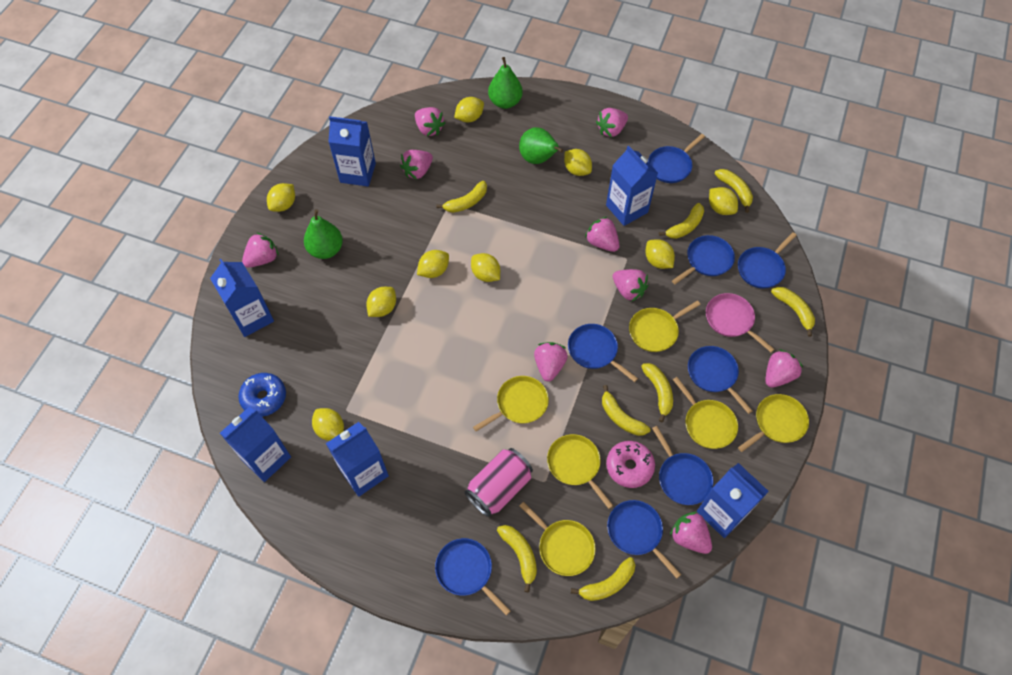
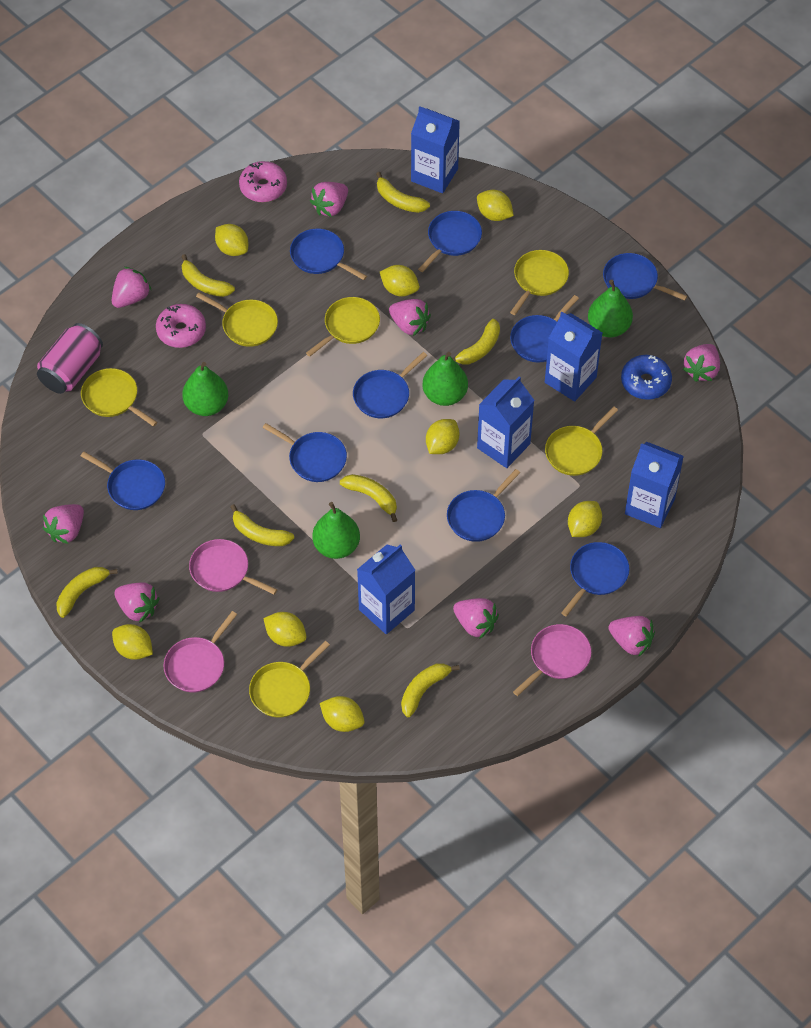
blue carton: [210,259,274,337] [220,407,291,482] [326,422,389,497] [328,116,376,187] [606,146,658,226] [697,463,769,538] = 6 -> [357,545,415,634] [411,106,460,193] [477,376,535,468] [545,312,602,402] [625,442,684,528] = 5
blue pan: [435,538,511,615] [568,324,638,382] [607,500,681,578] [648,134,705,183] [652,426,713,505] [672,235,735,284] [688,346,753,414] [738,232,797,288] = 8 -> [81,452,165,510] [262,423,347,482] [290,229,367,280] [353,352,428,418] [418,211,482,272] [447,469,520,542] [510,295,579,363] [561,542,629,616] [603,253,687,301] = 9
green pear: [304,209,343,259] [488,57,523,109] [519,127,563,164] = 3 -> [182,362,228,416] [312,502,360,559] [422,352,468,406] [588,280,633,337] = 4
pink donut: [606,441,655,488] = 1 -> [156,304,206,348] [239,161,287,202] = 2
pink pan: [706,293,775,352] = 1 -> [164,611,237,692] [189,539,277,595] [513,624,591,696] = 3
pink strawberry: [242,232,279,268] [400,150,433,179] [415,107,445,136] [534,342,568,382] [585,217,619,252] [596,108,628,137] [613,269,649,302] [670,512,712,554] [765,349,803,388] = 9 -> [43,504,84,544] [112,267,151,308] [115,582,159,623] [310,182,348,217] [389,299,431,336] [453,598,499,639] [609,616,655,657] [683,344,720,382] = 8
yellow banana: [436,181,487,213] [497,525,537,592] [571,557,635,601] [602,385,650,436] [641,363,673,422] [659,203,704,239] [714,169,753,213] [771,287,815,337] = 8 -> [56,567,118,618] [181,254,235,297] [230,504,294,546] [340,474,397,522] [376,172,430,213] [401,663,460,717] [452,319,500,364] = 7
yellow lemon: [267,183,295,212] [312,408,344,441] [366,287,396,317] [417,250,449,278] [454,97,484,122] [471,253,500,282] [564,149,592,176] [645,239,675,269] [709,187,738,215] = 9 -> [112,624,153,660] [215,224,248,256] [263,612,307,647] [320,696,365,732] [380,265,419,296] [426,419,459,454] [477,190,514,221] [568,501,602,537] = 8

